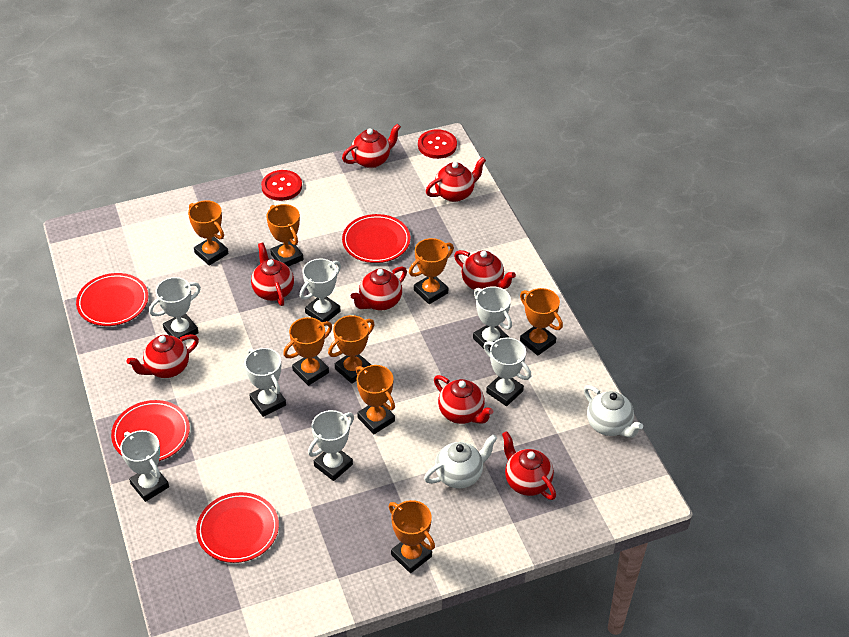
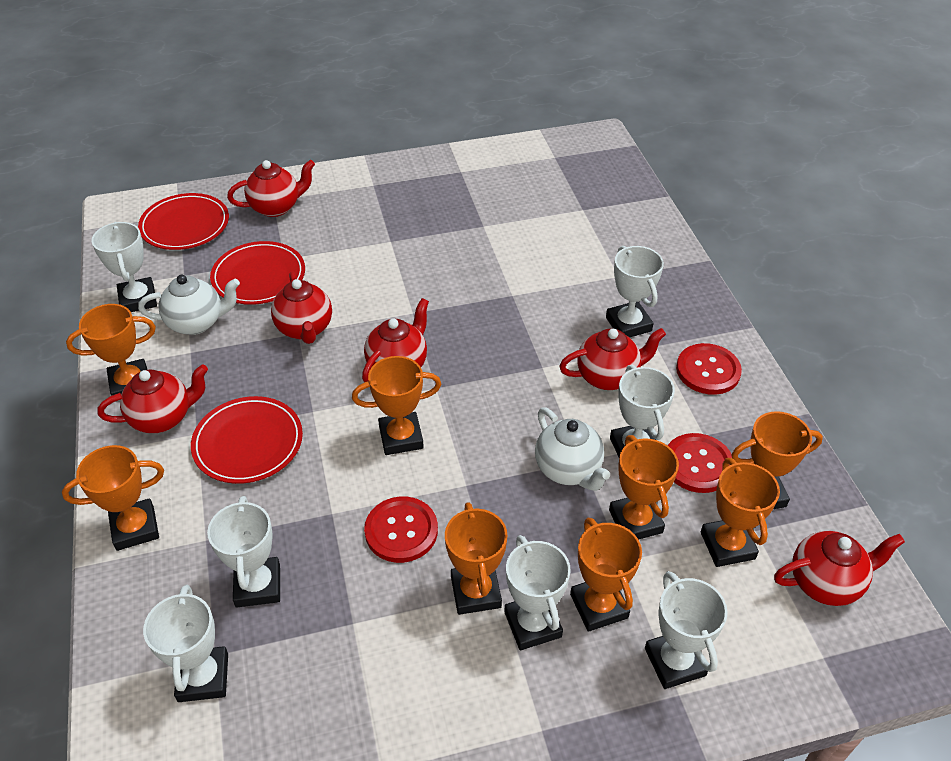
red button: [261,170,302,201] [418,129,457,159] = 2 -> [364,497,438,563] [668,433,732,493] [676,343,742,395] = 3
red plate: [76,273,148,326] [111,400,190,461] [196,492,279,563] [342,214,410,263] = 4 -> [138,193,229,250] [191,396,303,484] [210,241,305,305] = 3
red teapot: [127,334,199,378] [251,242,294,306] [342,124,401,168] [351,267,407,310] [426,157,486,202] [434,375,494,424] [454,250,516,290] [502,432,556,500] = 8 -> [98,364,208,433] [227,160,315,217] [271,271,332,344] [362,298,429,383] [559,328,666,390] [774,531,905,606] = 6

